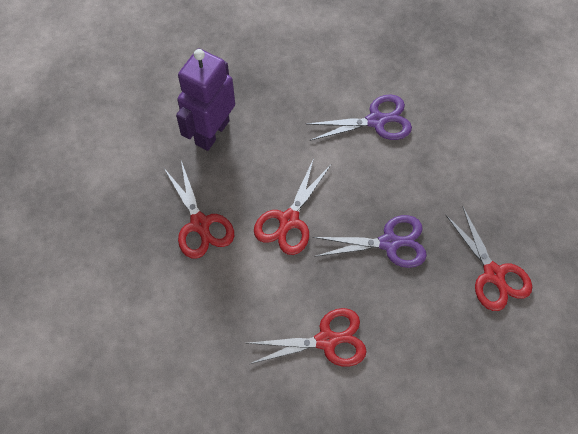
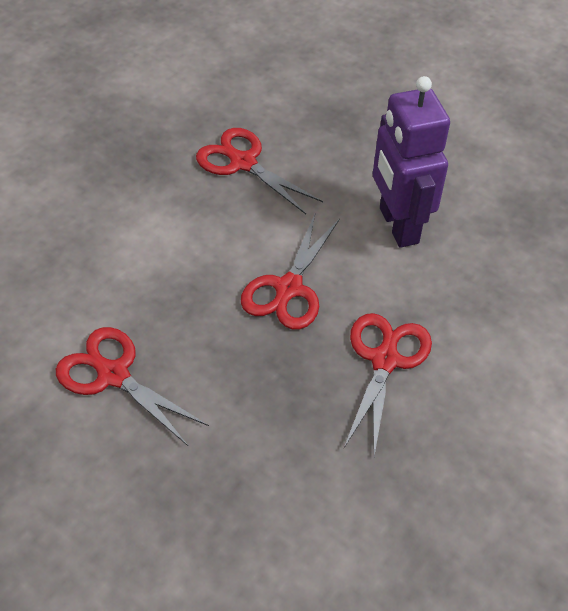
purple scissors: [307,94,412,141] [313,215,427,268] = 2 -> none = 0

